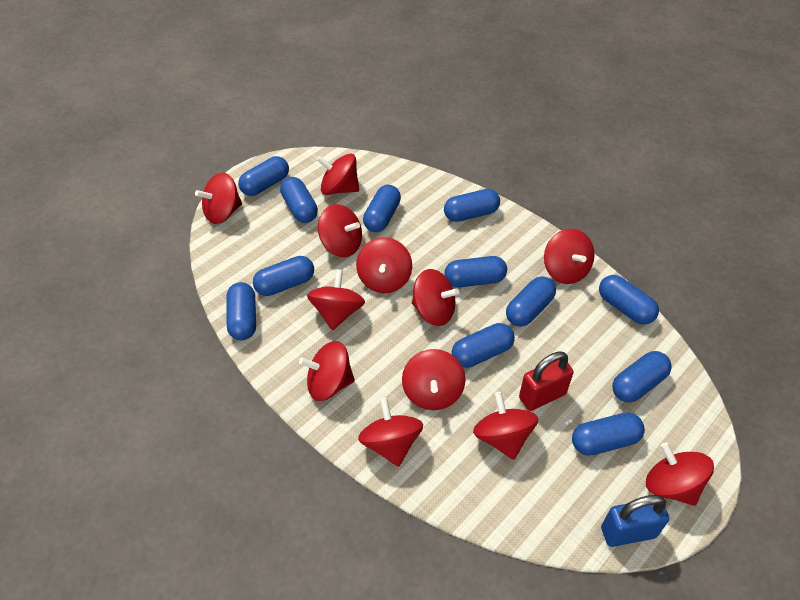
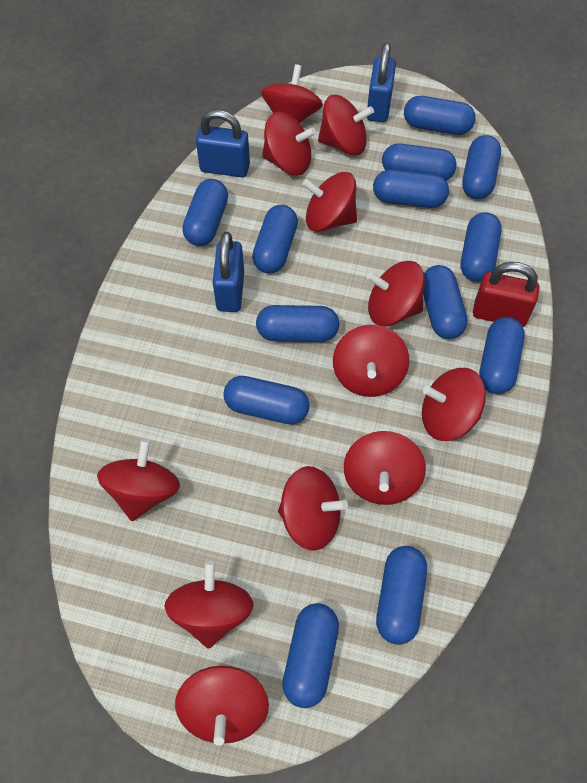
blue capsule: [226,282,256,340] [238,156,289,196] [253,256,314,296] [280,177,318,223] [363,185,401,232] [444,189,500,222] [444,256,507,287] [452,323,515,368] [506,276,556,327] [572,412,645,456] [599,275,659,325] [612,351,672,402] = 12 -> [182,179,228,246] [223,376,310,424] [252,205,298,274] [256,305,339,342] [282,603,339,708] [373,170,449,208] [376,546,427,645] [382,143,456,181] [404,96,476,135] [423,265,468,339] [461,212,502,282] [462,135,501,199] [479,317,525,394] = 13
blue padlock: [601,495,669,547] = 1 -> [196,110,250,177] [213,232,244,312] [367,43,396,122] = 3

